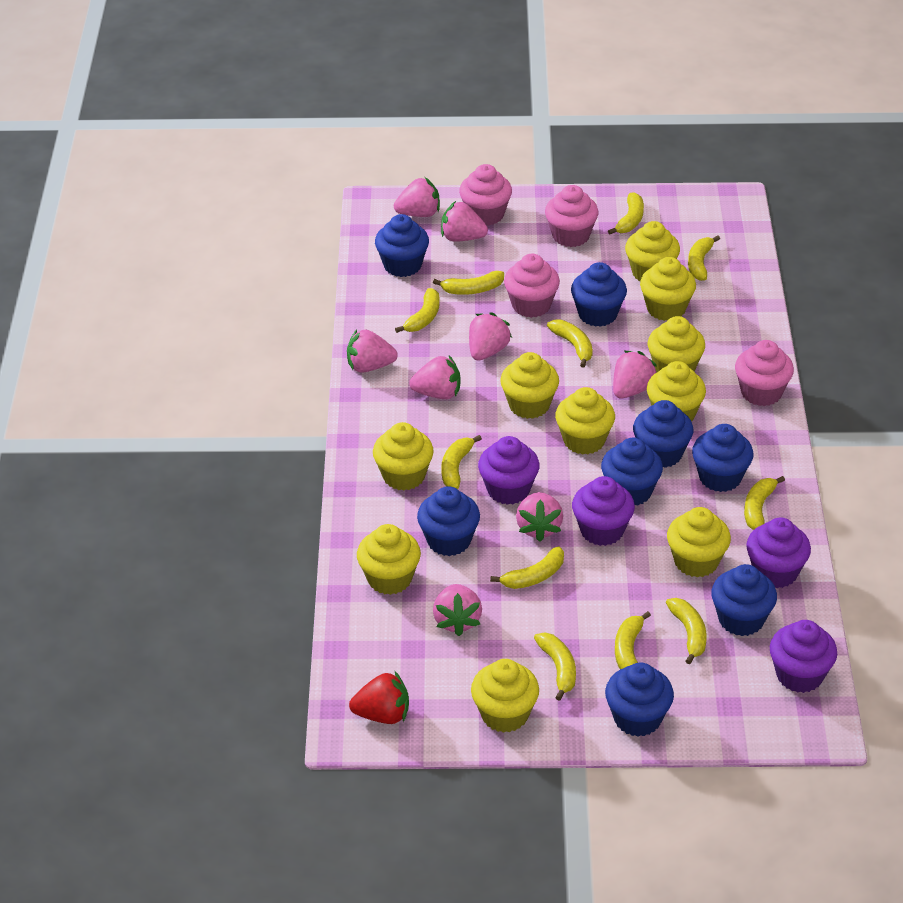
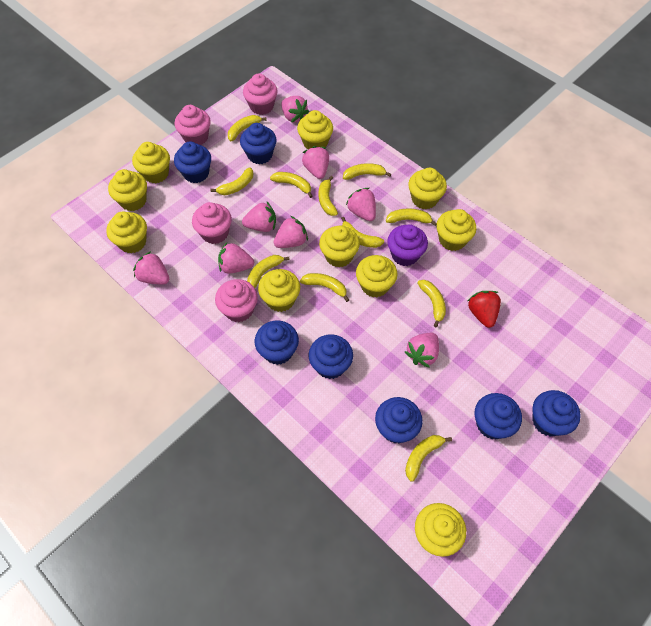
blue cupcake: [375,214,429,277] [417,486,480,556] [571,262,627,327] [601,438,663,505] [605,663,674,737] [633,400,693,468] [692,424,754,492] [711,564,777,636] = 8 -> [174,141,211,183] [240,123,276,164] [255,320,299,365] [309,334,353,379] [375,397,423,443] [475,393,522,439] [532,390,581,436] = 7
purple cupcake: [478,436,539,505] [572,476,635,546] [746,517,811,588] [770,620,837,693] = 4 -> [387,224,428,266] = 1

